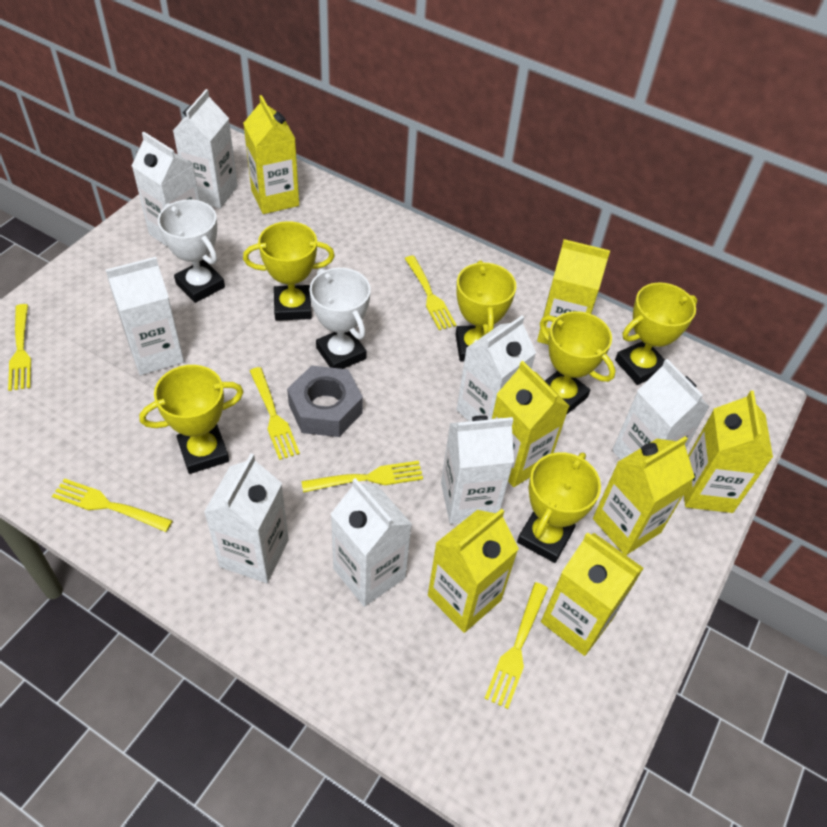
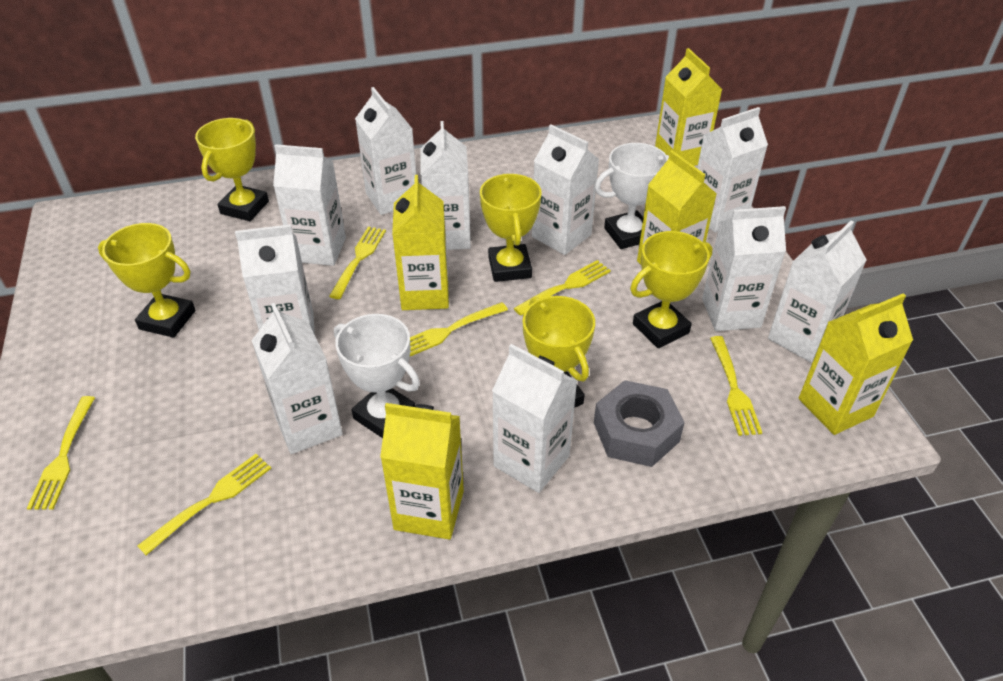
white carton: [106,257,184,375] [132,132,200,247] [173,89,238,209] [204,454,289,583] [331,478,412,607] [441,415,514,524] [457,315,536,421] [612,359,710,460] = 8 -> [235,224,315,335] [252,303,343,454] [273,144,346,266] [355,87,416,215] [420,121,471,250] [492,344,577,493] [532,125,599,255] [697,107,768,233] [702,206,786,331] [768,221,867,362] = 10
yellow carton: [243,95,299,214] [428,509,519,633] [492,361,569,487] [537,239,610,344] [541,532,644,656] [593,436,695,555] [684,390,773,513] = 7 -> [380,403,464,539] [392,175,449,310] [637,150,717,264] [655,48,722,166] [799,293,913,435] = 5
yellow trophy: [139,365,243,474] [243,221,335,321] [456,261,516,362] [517,452,601,563] [540,311,615,415] [615,282,697,385] = 6 -> [98,223,196,338] [195,118,269,221] [480,174,542,282] [523,296,595,408] [630,231,713,348] = 5

